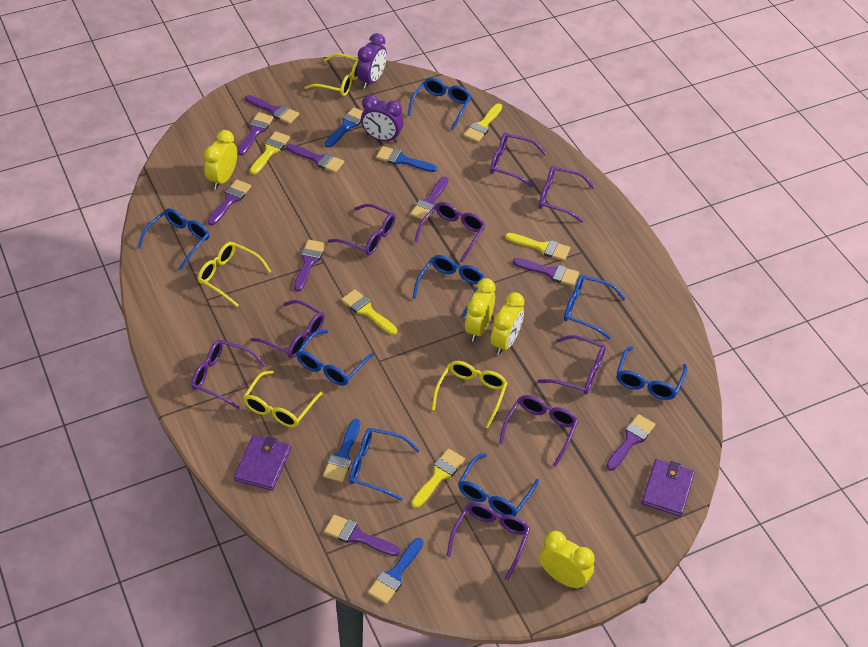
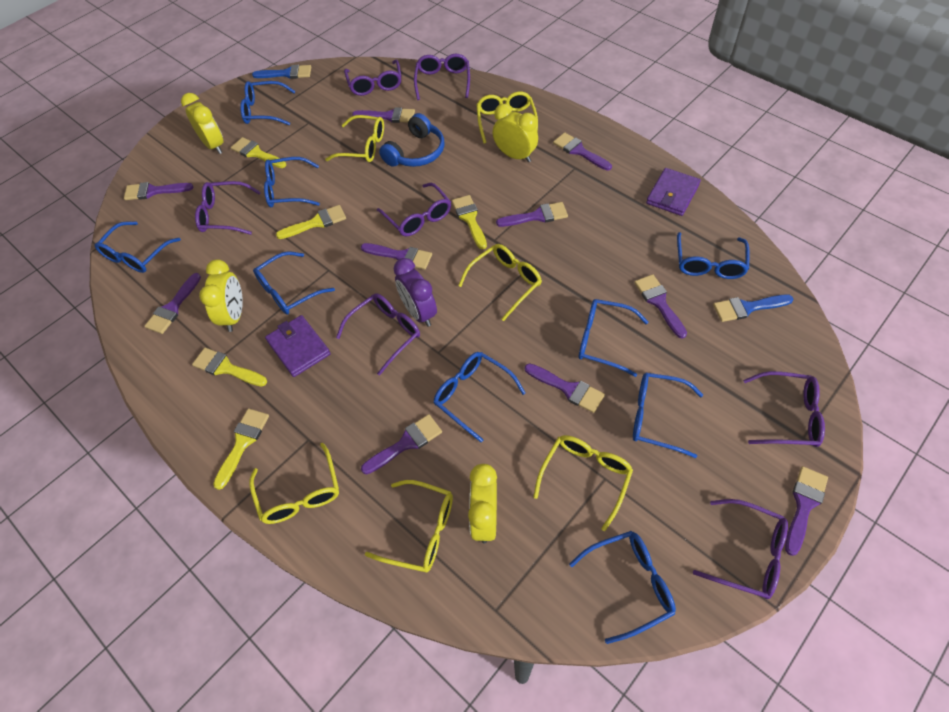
blue brush: [323,419,360,482] [325,107,363,147] [368,538,423,604] [376,146,437,172] = 4 -> [252,65,311,79] [713,295,793,322] = 2
blue glasses: [138,208,210,271] [296,330,374,386] [349,428,420,501] [408,78,471,130] [412,255,485,318] [458,453,539,516] [564,275,626,339] [617,346,687,400] = 8 -> [95,221,181,273] [240,81,296,125] [253,251,335,315] [264,157,320,208] [433,352,526,442] [569,531,676,644] [578,299,648,377] [633,373,703,458] [677,232,749,279] = 9
blue headphones: none = 0 -> [379,113,444,167] = 1
purple brush: [208,179,251,225] [237,112,274,155] [245,95,299,124] [286,144,344,173] [294,239,326,292] [324,515,400,556] [410,177,449,221] [513,258,579,286] [606,414,655,471] = 9 -> [124,182,194,200] [145,273,201,334] [352,107,415,123] [361,243,432,270] [361,414,442,474] [496,202,568,227] [525,363,605,413] [553,133,612,171] [634,274,687,339] [785,466,828,556] = 10
purple clock: [357,33,387,89] [361,95,403,143] = 2 -> [394,258,437,327] = 1
purple glasses: [191,340,266,409] [250,300,324,358] [328,204,395,255] [414,202,485,262] [447,502,530,580] [490,133,546,188] [499,395,578,467] [538,335,606,395] [539,166,595,223] = 9 -> [195,181,261,235] [336,293,420,376] [344,59,402,96] [377,183,451,237] [414,54,470,100] [693,499,788,599] [743,371,825,447] = 7
yellow glasses: [198,242,271,307] [243,370,323,428] [304,53,359,96] [431,361,508,428] = 4 -> [249,443,339,524] [325,115,384,162] [365,480,453,572] [458,244,542,321] [476,92,538,144] [533,435,633,531] = 6

